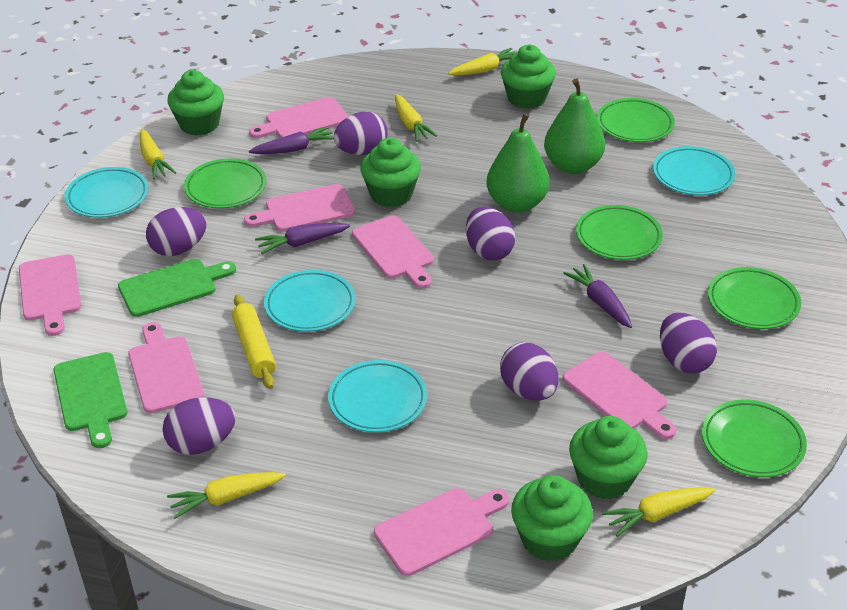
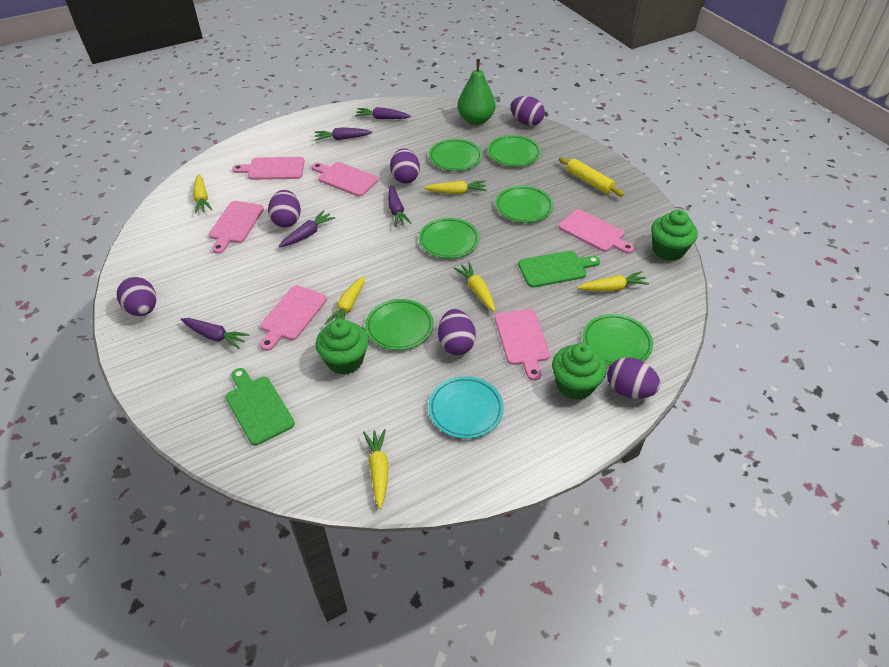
green cupcake: [167,70,224,136] [360,138,421,207] [501,45,556,109] [511,475,593,562] [569,416,648,500] = 5 -> [316,319,369,375] [552,343,607,400] [651,210,698,261] = 3
green pear: [487,113,550,213] [544,78,605,174] = 2 -> [457,59,496,125] = 1
green plate: [184,158,266,208] [576,205,663,260] [597,98,675,142] [702,400,807,477] [708,267,801,329] = 5 -> [365,299,434,350] [419,218,479,259] [429,139,482,171] [488,135,541,167] [495,186,553,223] [583,314,653,365] = 6
pink cutting board: [19,254,81,336] [128,322,204,413] [244,184,355,232] [249,97,349,138] [352,216,434,289] [374,488,509,576] [563,352,677,439] = 7 -> [209,201,264,254] [232,157,305,180] [260,285,327,351] [312,162,379,196] [495,309,550,381] [558,209,634,254] = 6
purple carrot: [249,126,334,154] [255,223,350,254] [563,264,632,328] = 3 -> [181,318,250,349] [279,210,335,247] [314,127,372,141] [355,107,411,119] [388,185,412,227] = 5
turquoise plate: [65,167,149,218] [264,270,356,332] [328,360,427,433] [653,146,735,195] = 4 -> [428,376,504,439] = 1
yellow carrot: [140,129,176,179] [167,472,286,519] [395,94,437,142] [448,48,516,75] [602,487,715,537] = 5 -> [193,174,212,214] [324,276,365,324] [363,429,389,509] [424,181,487,194] [454,262,495,312] [577,271,649,291] = 6

